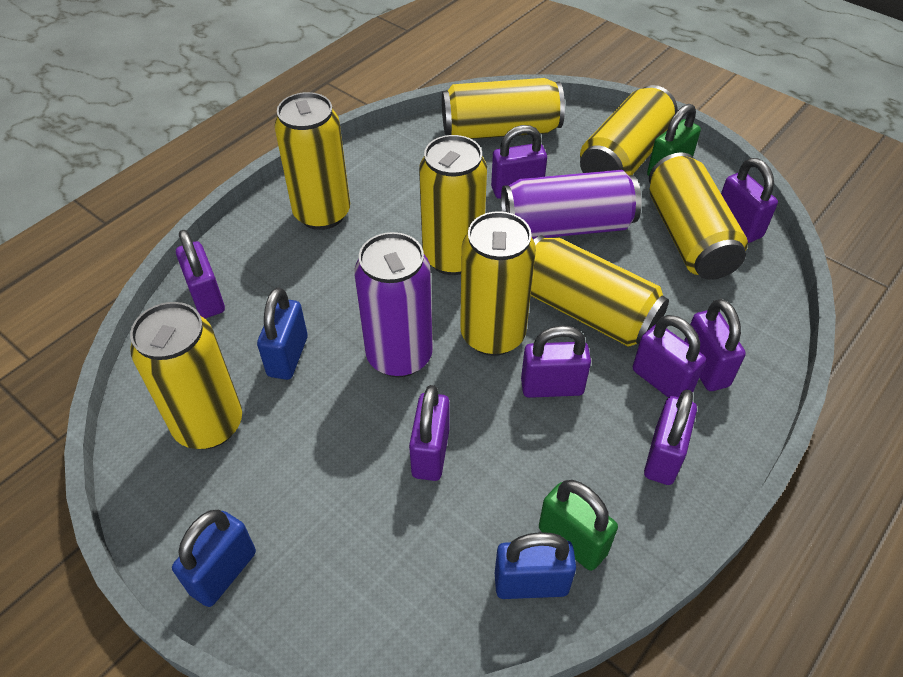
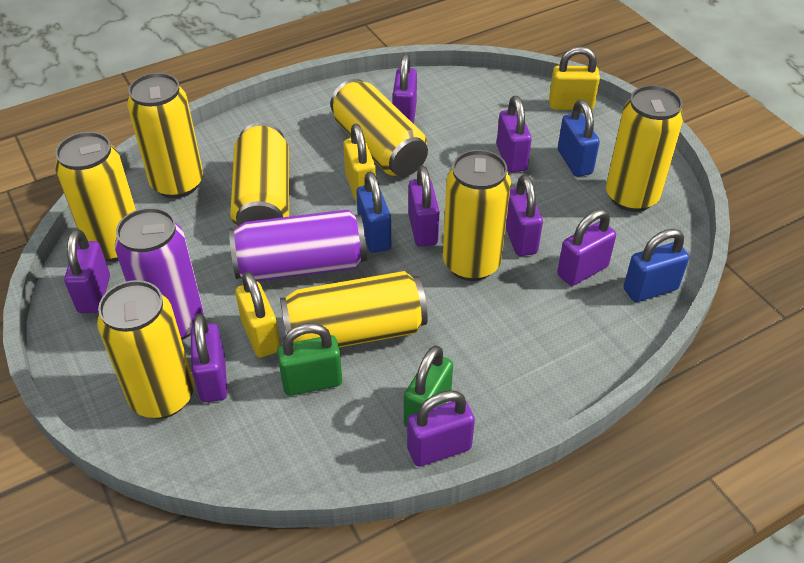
yellow padlock: none = 0 -> [235,271,280,358] [343,124,376,202] [549,47,600,110] = 3

